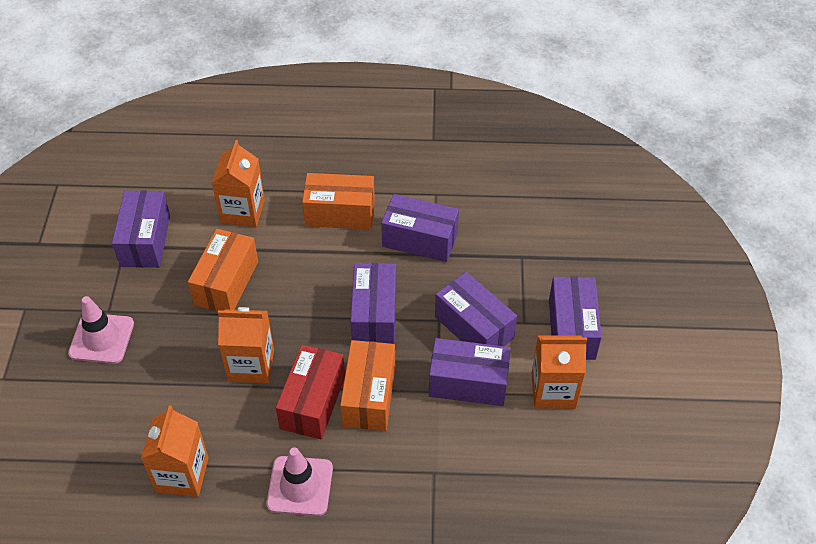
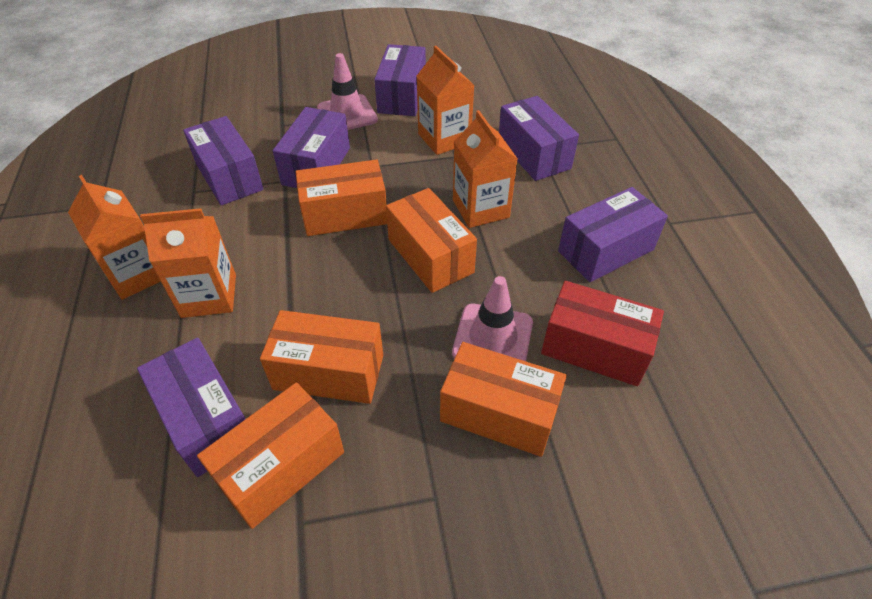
orange box: [188,229,258,311] [302,173,375,229] [340,340,395,431] = 3 -> [197,382,344,529] [260,310,383,404] [296,159,387,236] [386,188,477,293] [440,342,567,457] = 5

